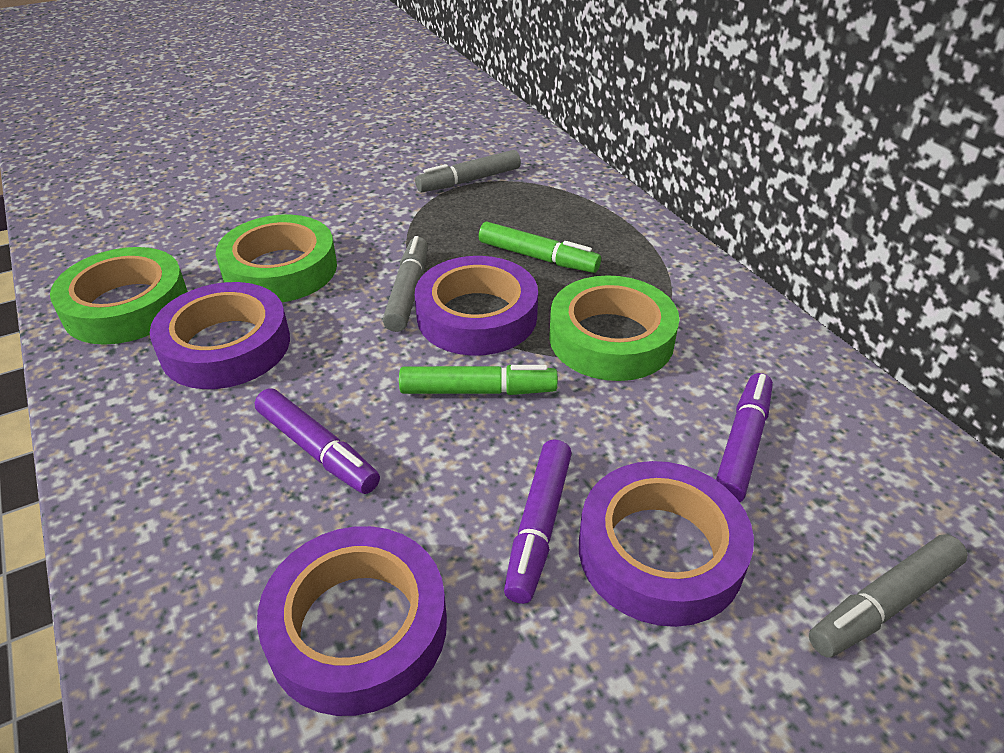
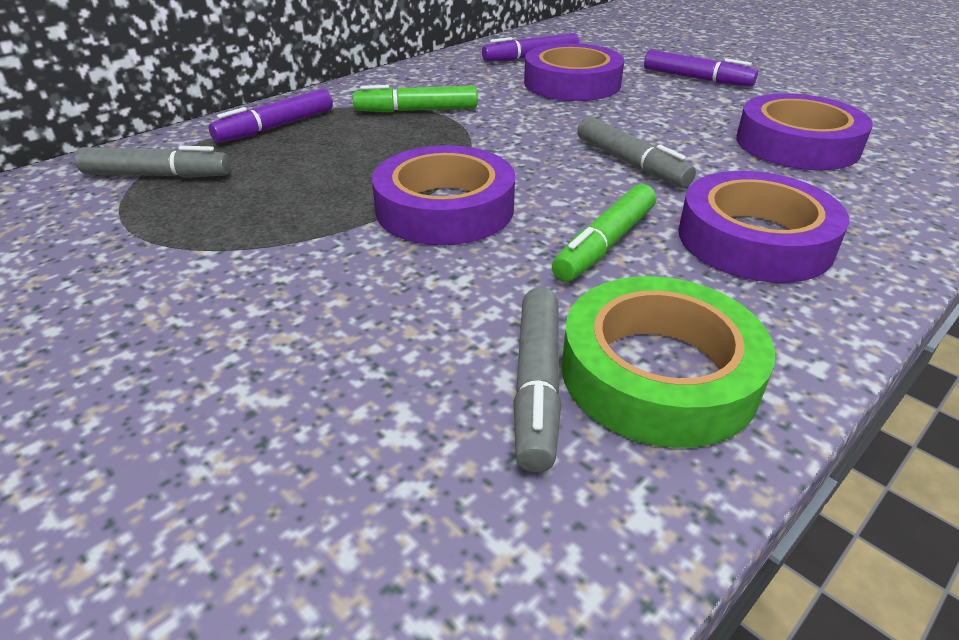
green tape: [50,247,188,345] [216,215,337,302] [549,275,679,381] = 3 -> [562,276,775,448] = 1

